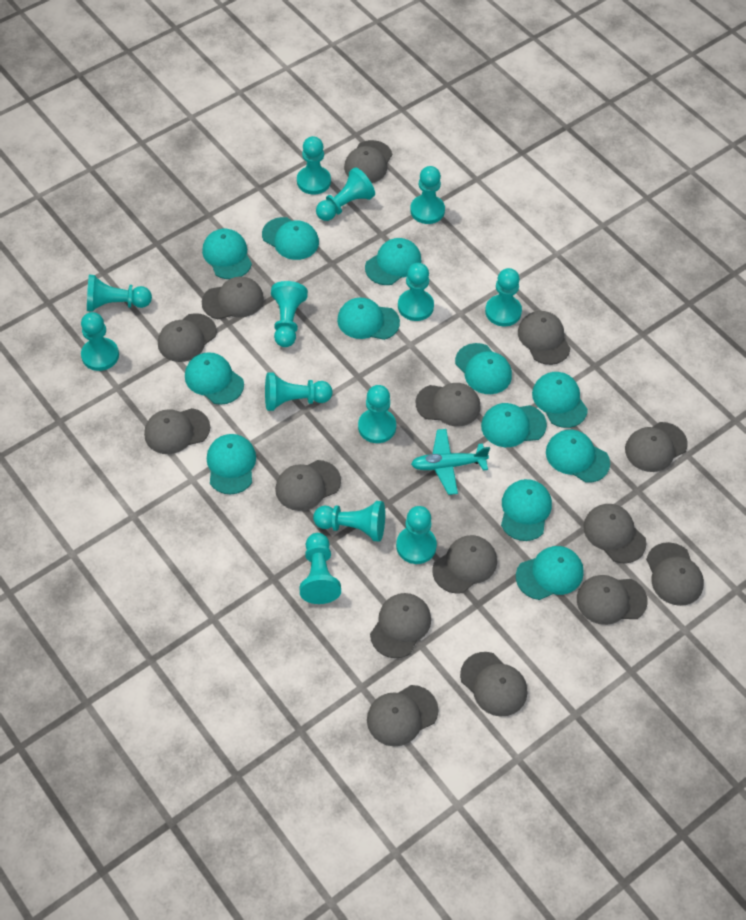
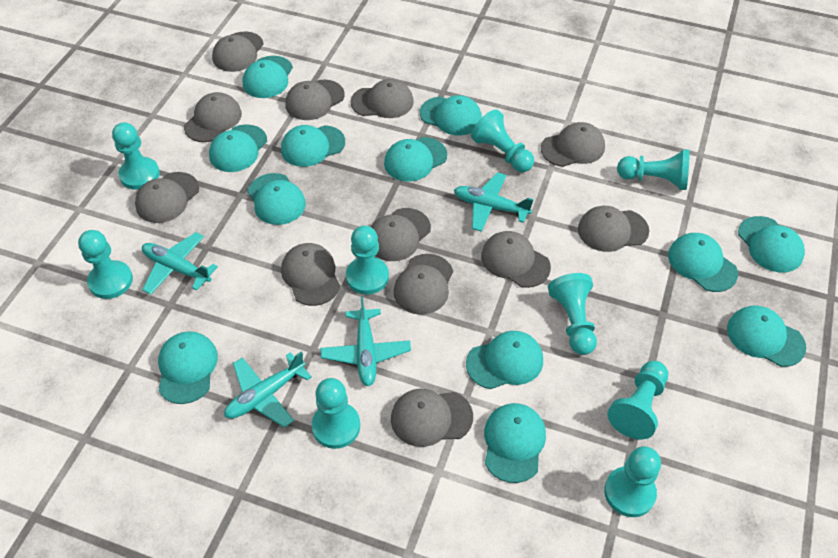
grey cap: [144,408,210,454] [158,313,217,362] [202,277,264,319] [275,460,341,511] [344,140,392,183] [367,685,438,747] [370,593,431,658] [416,383,480,426] [432,535,497,594] [460,652,527,717] [518,311,571,365] [577,575,648,625] [583,504,647,563] [625,422,688,472] [646,542,704,606] = 15 -> [135,172,199,223] [184,92,242,142] [212,32,264,72] [281,243,340,306] [285,79,344,120] [350,79,414,118] [371,208,431,261] [391,389,473,447] [394,254,453,315] [481,231,551,288] [541,122,605,167] [578,206,649,252] = 12
turquoise pawn: [81,312,119,371] [87,275,152,312] [265,373,332,411] [271,281,308,347] [297,136,331,195] [299,533,341,604] [313,501,385,542] [316,167,375,221] [358,385,396,443] [396,506,437,564] [398,263,434,321] [410,166,445,224] [485,268,522,326] = 13 -> [78,230,133,299] [112,122,160,190] [312,378,360,449] [346,226,389,295] [471,109,534,172] [548,273,597,355] [604,446,661,517] [608,361,668,440] [617,149,690,190] = 9
turquoise plane: [411,429,490,495] = 1 -> [142,232,218,295] [224,352,312,428] [321,297,411,387] [454,172,534,232] = 4

